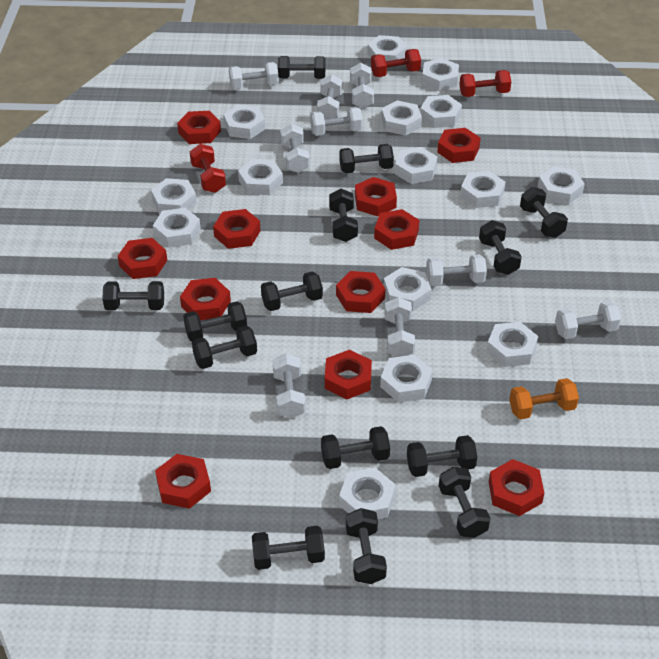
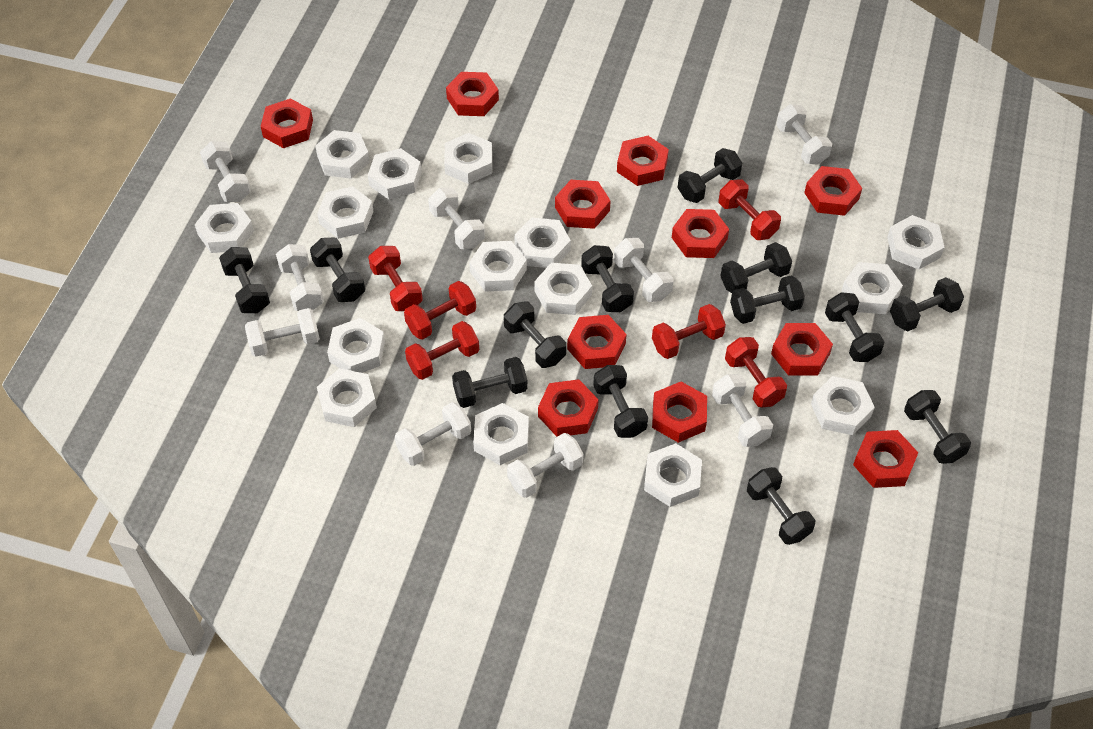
black dumbbell: [102,281,164,310] [183,301,247,342] [192,325,257,369] [252,526,325,570] [261,271,323,311] [278,56,325,79] [321,426,390,469] [329,189,358,242] [339,144,394,173] [346,508,387,584] [407,435,477,477] [439,467,490,538] [479,220,522,275] [520,187,568,238] = 14 -> [219,247,270,313] [310,238,365,302] [452,357,528,408] [504,301,566,368] [581,245,634,312] [593,365,648,438] [678,148,742,203] [720,242,792,293] [730,275,805,324] [747,467,815,545] [825,292,884,362] [890,277,964,331] [904,390,971,464] = 13
orange dumbbell: [509,378,579,419] = 1 -> none = 0
red dumbbell: [190,144,226,193] [371,49,421,77] [460,70,511,97] = 3 -> [368,246,423,311] [404,281,476,340] [405,321,479,380] [652,304,726,359] [719,179,781,240] [725,337,787,407] = 6

